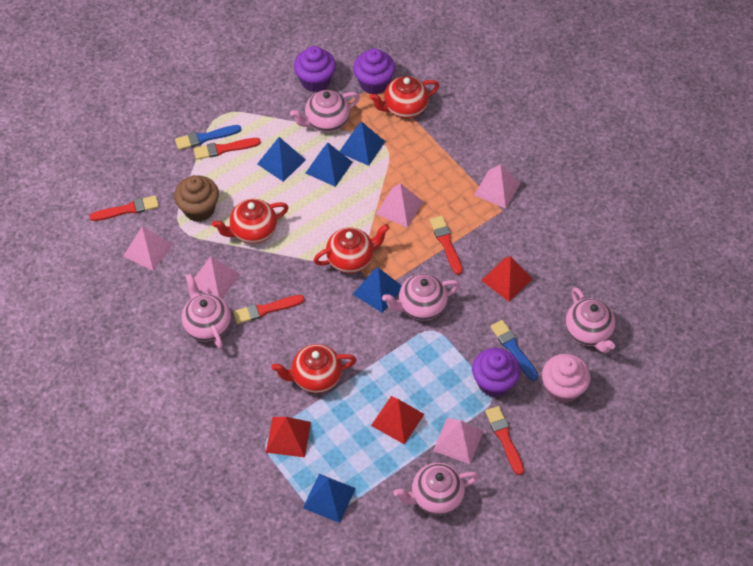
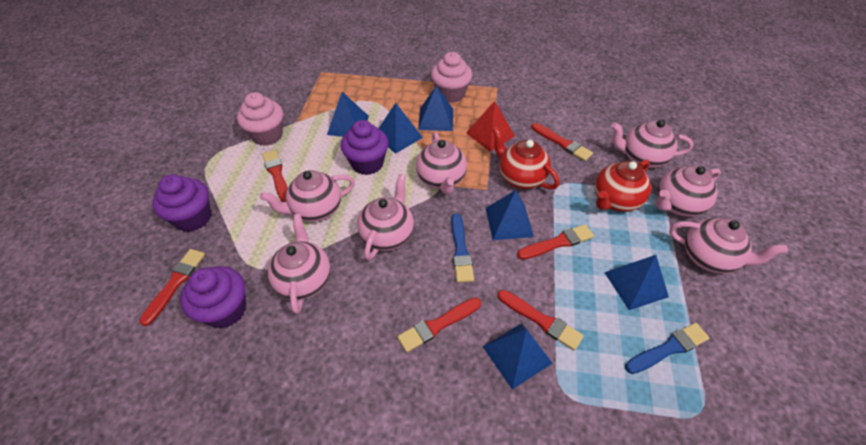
blue pyramid: [257,137,306,182] [303,474,356,523] [306,143,352,187] [339,122,385,166] [353,268,402,313] = 5 -> [327,92,369,137] [378,103,423,154] [418,85,453,131] [483,324,553,389] [486,190,534,240] [604,255,669,310] = 6
brown cupcake: [174,175,219,222] = 1 -> none = 0
pink cupcake: [542,354,591,403] = 1 -> [237,92,283,146] [431,52,472,103] = 2
pink pyramid: [123,226,173,271] [194,256,241,298] [376,183,424,228] [433,418,484,464] [474,164,520,209] = 5 -> none = 0
pink teapot: [182,274,231,349] [290,90,360,132] [382,274,461,320] [394,463,479,515] [565,287,615,353] = 5 -> [260,170,355,222] [268,214,331,314] [357,174,414,260] [416,132,467,194] [611,119,694,168] [656,166,721,217] [669,218,788,274] = 7
red brush: [90,195,159,221] [194,138,261,160] [233,295,304,324] [430,216,463,275] [485,406,524,475] = 5 -> [139,249,205,326] [262,150,288,202] [397,298,481,352] [498,290,584,351] [517,224,594,260] [531,123,593,161] = 6
red pyramid: [266,417,311,458] [371,396,424,444] [481,256,533,302] = 3 -> [466,101,515,151] = 1
red teapot: [212,199,289,244] [271,344,357,393] [313,224,389,273] [369,76,440,118] = 4 -> [492,127,559,189] [595,160,651,212] = 2

